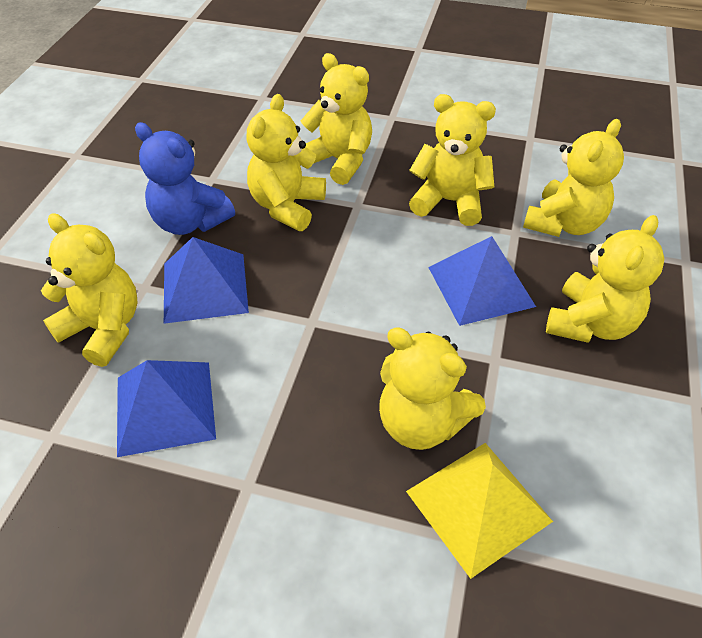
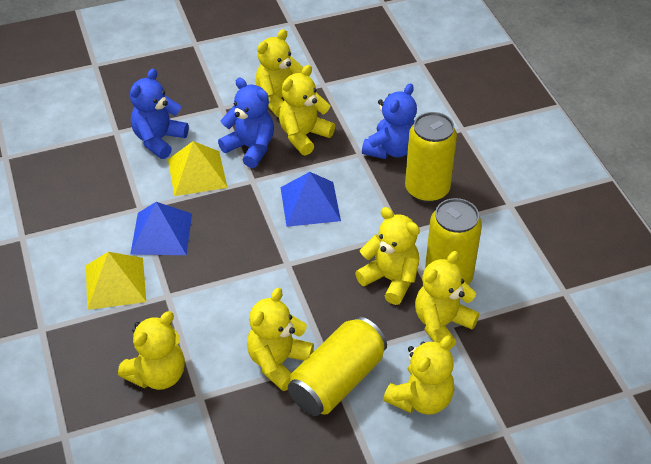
blue pyramid: [117,360,216,457] [164,237,249,324] [428,236,536,326] = 3 -> [130,202,192,255] [280,172,341,227] = 2
blue teddy bear: [135,122,235,235] = 1 -> [130,68,189,159] [218,78,274,168] [362,83,417,159] = 3
yellow can: none = 0 -> [288,317,387,416] [405,112,457,202] [425,198,482,285] = 3
yellow pyramid: [406,443,553,579] = 1 -> [86,252,146,310] [168,141,228,196] = 2

